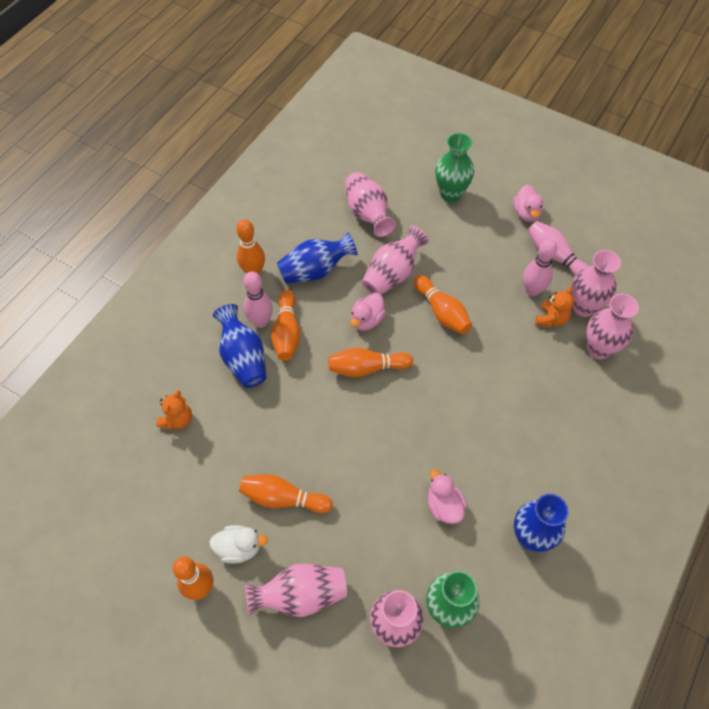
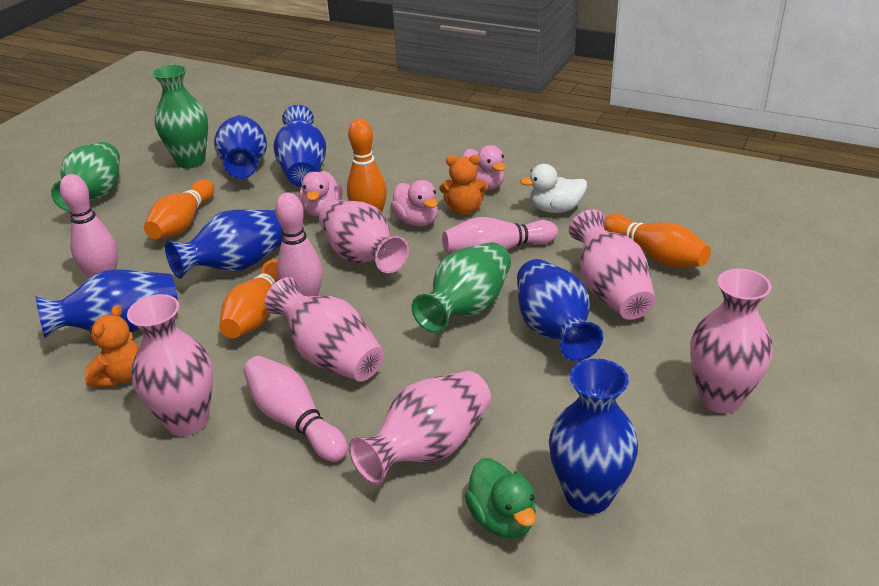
blue vase: [213,304,267,388] [277,232,358,284] [514,494,569,552] = 3 -> [35,269,178,338] [165,210,282,279] [214,115,267,179] [273,105,326,187] [517,259,603,361] [549,359,638,514] = 6
green duck: none = 0 -> [465,458,536,539] = 1
green vase: [426,571,479,628] [435,133,474,202] = 2 -> [51,142,120,212] [152,65,208,168] [412,242,511,333] = 3
orange bowling pin: [173,557,213,600] [236,219,265,275] [239,474,333,513] [271,290,300,361] [328,348,413,377] [414,275,472,334] = 6 -> [144,179,214,239] [219,259,279,338] [347,118,387,213] [604,214,711,267] = 4
pink bowling pin: [243,271,273,328] [523,239,557,296] [528,221,588,276] = 3 -> [60,174,118,279] [243,356,348,462] [275,193,323,296] [442,217,558,253] = 4

